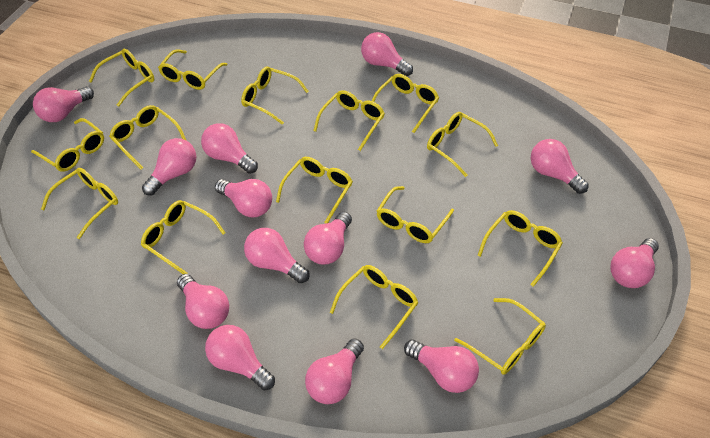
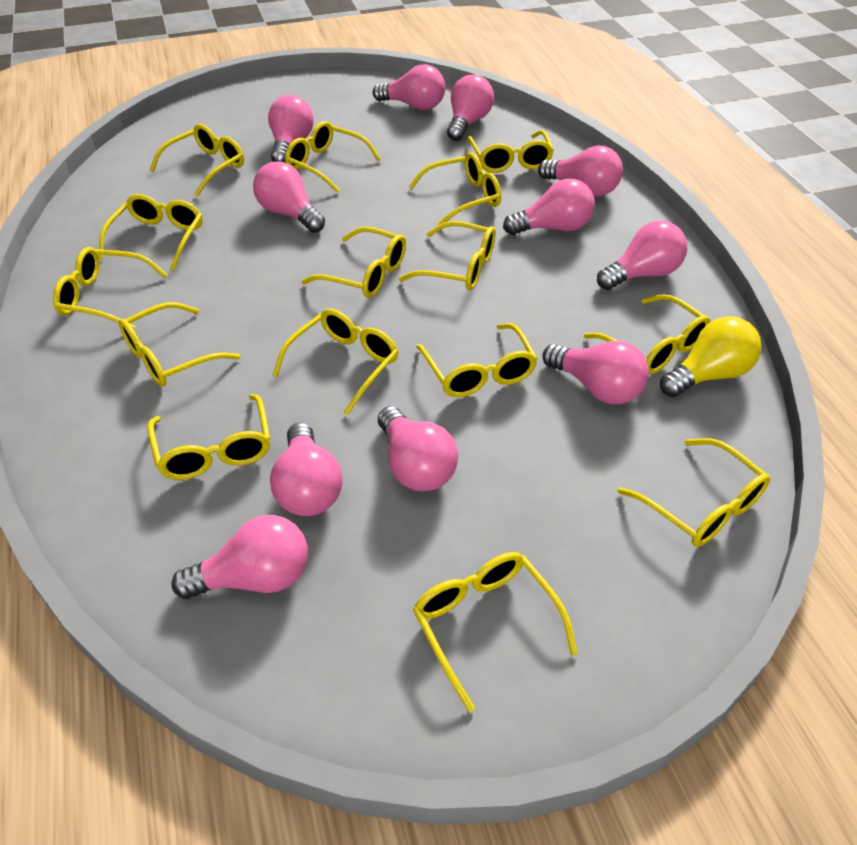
pink light bulb: [33,86,94,122] [142,138,196,196] [177,274,229,329] [201,123,258,174] [205,325,275,391] [215,179,272,217] [244,228,310,283] [304,212,352,265] [305,338,364,404] [361,32,413,76] [404,340,479,393] [531,139,589,194] [610,238,659,288] = 13 -> [171,515,308,599] [253,161,325,233] [268,95,314,163] [270,423,343,516] [373,64,445,110] [378,406,458,491] [447,74,494,141] [503,179,595,235] [538,145,623,196] [543,341,649,405] [597,221,687,290] = 11
yellow light bulb: none = 0 -> [660,316,761,397] = 1

